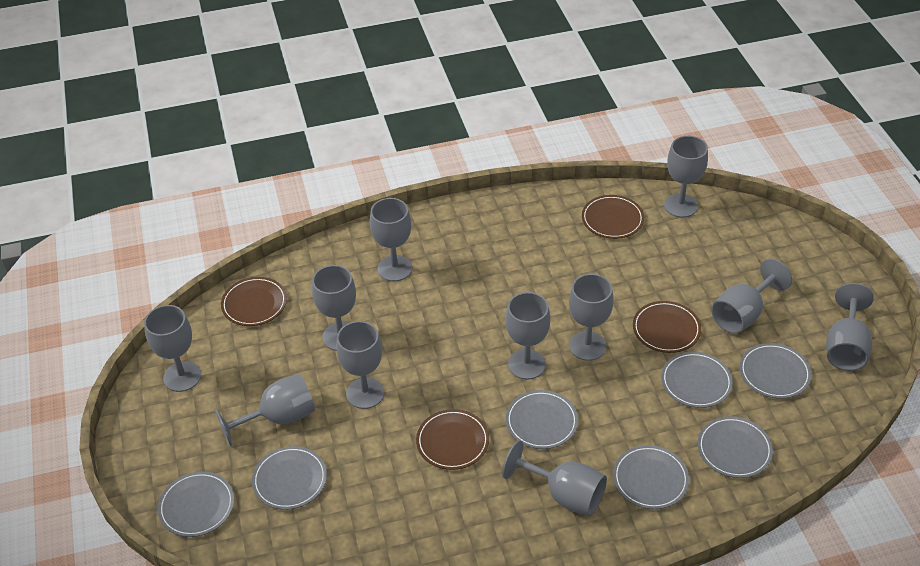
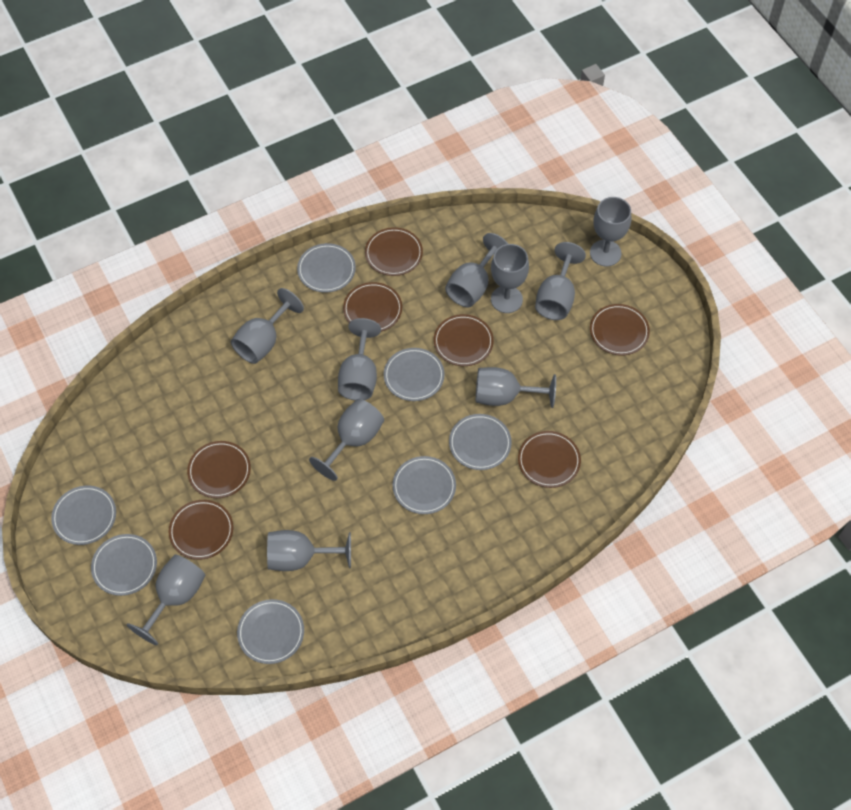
brown plate: [221,277,287,326] [416,409,489,470] [582,195,644,239] [633,301,701,353] = 4 -> [168,500,233,560] [187,441,251,498] [343,282,402,332] [365,227,423,276] [434,314,494,366] [518,431,581,488] [590,304,650,356] = 7
grey goblet: [144,305,201,392] [215,374,315,447] [312,265,356,351] [336,321,384,409] [370,198,412,281] [502,440,607,516] [505,292,550,380] [569,274,614,361] [664,136,708,218] [711,259,792,334] [826,283,874,371] = 11 -> [127,555,205,645] [231,288,304,364] [267,530,351,571] [309,399,384,481] [338,318,381,401] [445,233,508,307] [476,367,556,408] [491,244,529,313] [535,242,586,320] [590,197,631,266] = 10

